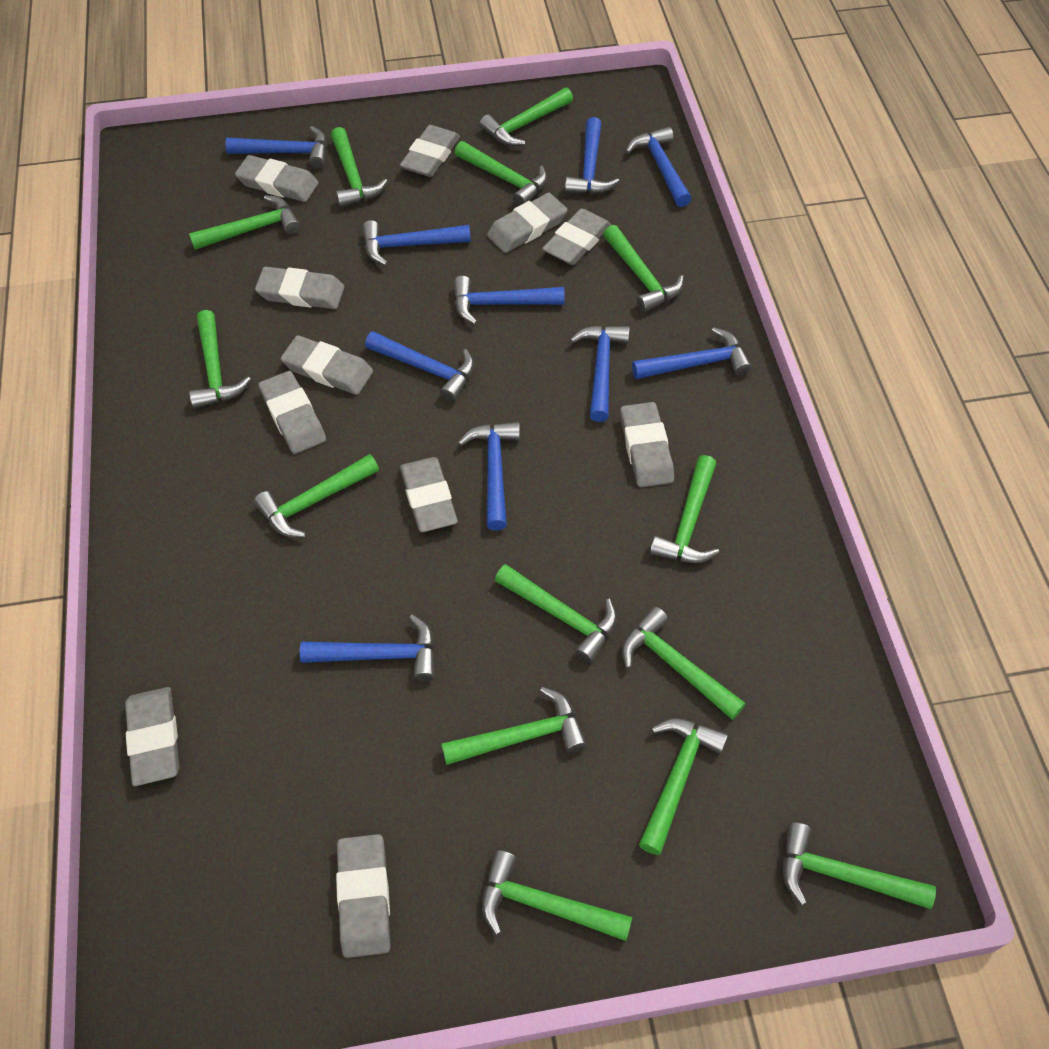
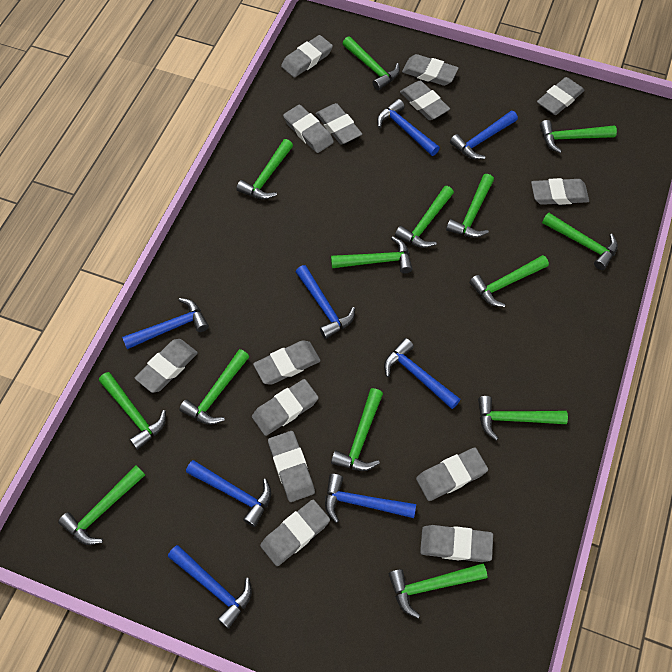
blue hammer: [225,126,327,168] [300,615,435,682] [362,220,471,266] [365,331,474,402] [454,276,565,325] [458,422,520,531] [565,117,619,194] [570,325,630,422] [625,127,692,207] [632,327,752,379] = 10 -> [122,298,209,349] [168,545,252,629] [186,460,271,527] [296,265,355,339] [325,474,416,523] [377,99,440,156] [384,338,461,409] [450,111,518,160] = 8
grey eraser: [125,687,179,786] [235,155,319,202] [255,267,345,309] [258,371,326,454] [281,335,373,395] [336,834,390,958] [400,125,460,177] [400,457,458,532] [487,193,567,253] [542,208,611,265] [620,402,674,487] = 11 -> [135,339,198,393] [252,379,319,436] [253,340,321,385] [260,500,330,566] [268,431,315,502] [281,35,333,78] [283,104,334,153] [316,103,362,144] [400,81,450,120] [402,54,459,86] [416,447,488,501] [420,525,493,562] [531,178,589,205] [537,77,585,115] = 14

